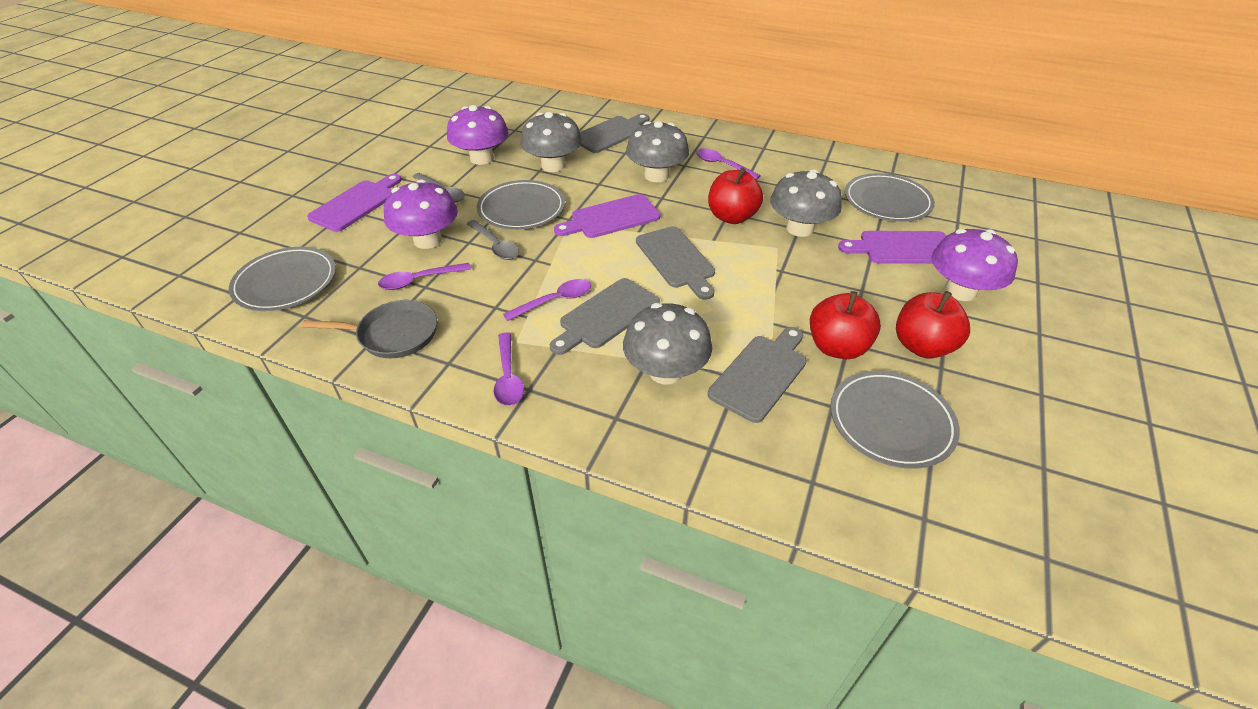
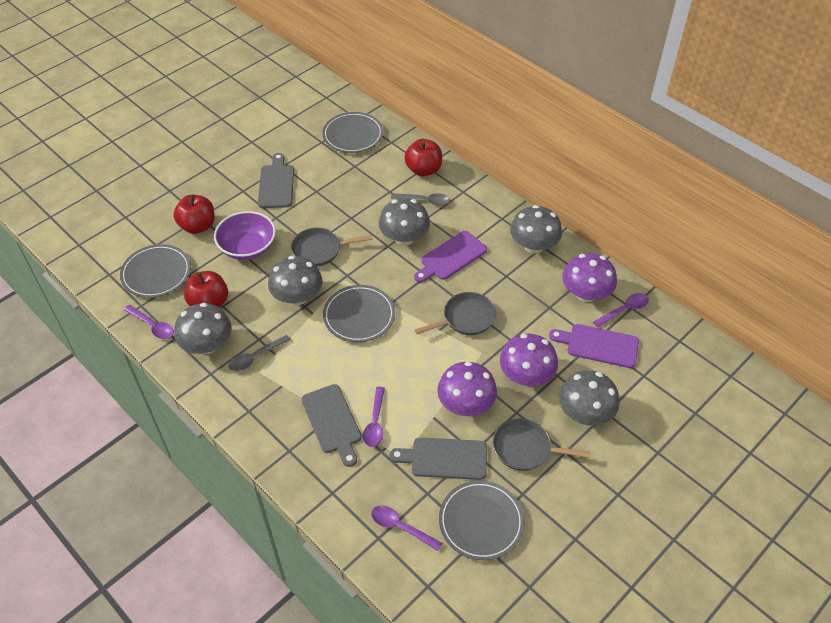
grey cutting board: [550,278,660,355] [580,114,649,153] [636,226,715,300] [708,327,807,423] = 4 -> [258,153,294,208] [301,384,362,467] [390,437,487,480] = 3
grey mushroom: [520,112,582,172] [623,303,712,385] [626,121,689,182] [770,169,842,237] = 4 -> [174,303,232,354] [268,256,322,305] [379,198,430,246] [510,205,562,254] [559,370,619,426] = 5
grey pan: [302,300,437,358] = 1 -> [291,227,373,266] [415,292,496,335] [493,418,590,471] = 3
purple bowl: none = 0 -> [214,211,276,260] = 1
purple cutting board: [307,174,402,232] [554,194,660,238] [838,231,946,264] = 3 -> [414,231,487,282] [549,324,639,368] = 2

